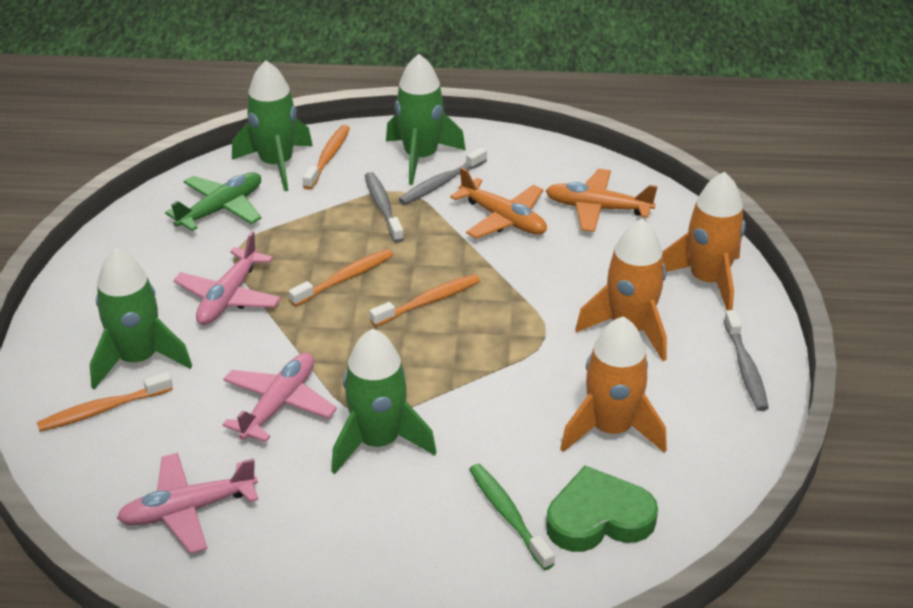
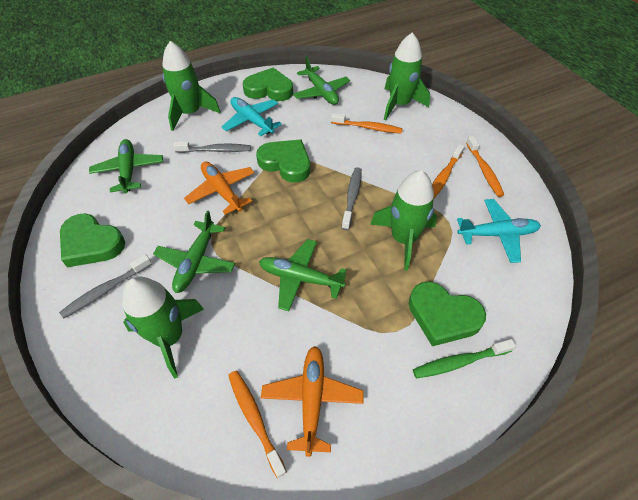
green heart: [546,465,658,552] = 1 -> [60,213,125,267] [243,68,293,101] [256,140,310,183] [409,281,486,346] = 4
green plane: [165,172,261,231] = 1 -> [89,139,163,193] [153,210,235,293] [259,239,346,311] [293,56,350,105] = 4
orange rocket: [560,316,667,453] [575,219,667,361] [663,172,746,310] = 3 -> none = 0
pink plane: [117,453,258,554] [173,231,281,325] [223,353,337,442] = 3 -> none = 0
turquoise plane: none = 0 -> [222,97,282,136] [457,199,541,263] = 2

